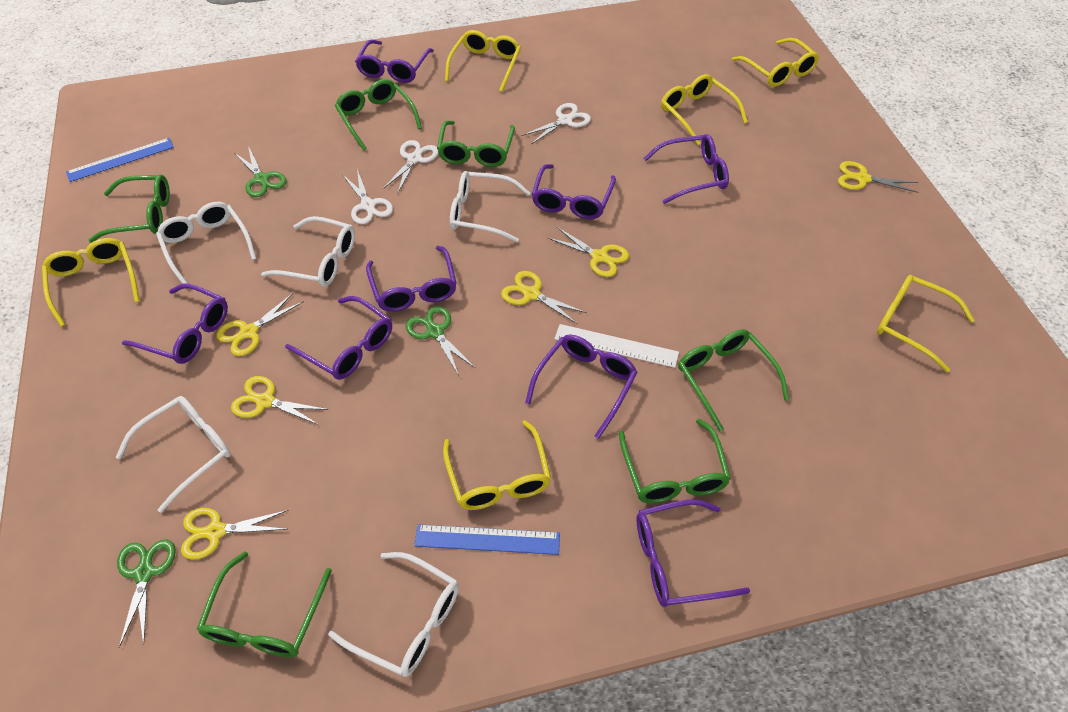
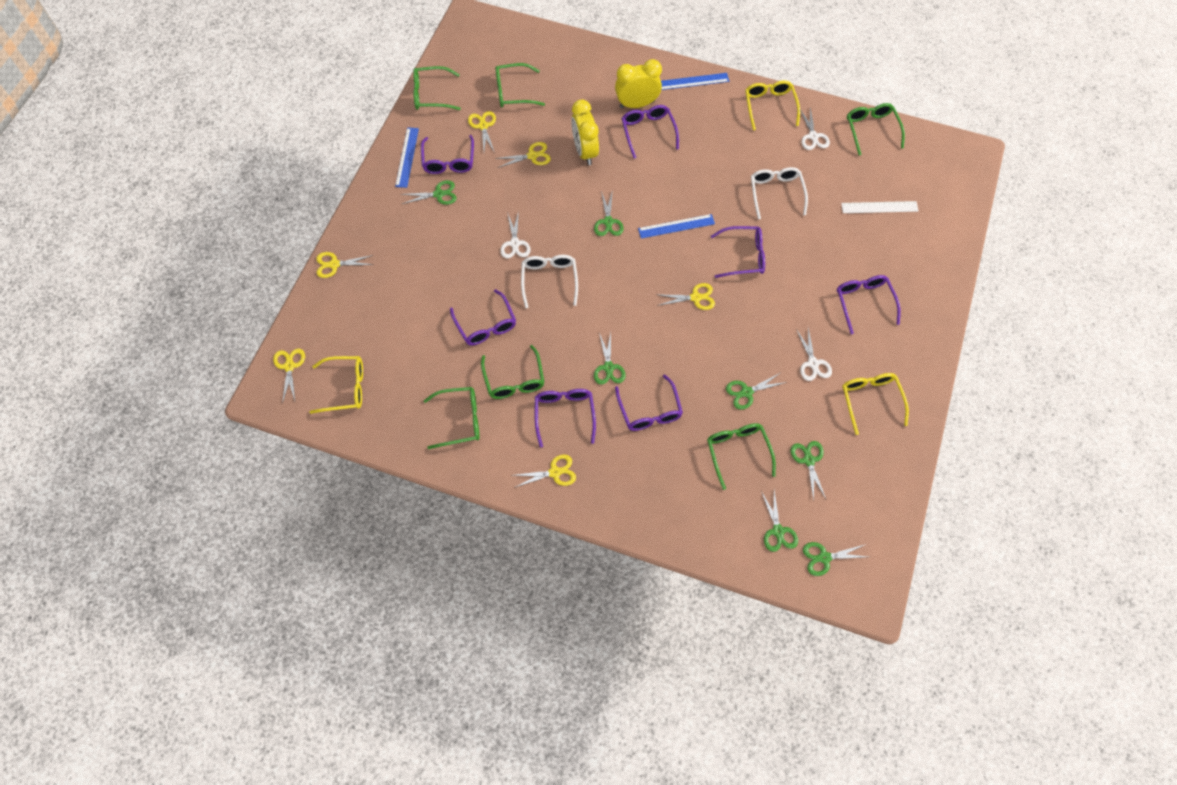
blue ruler: [66,138,174,182] [414,524,560,555] = 2 -> [395,127,419,188] [638,214,715,239] [661,73,729,90] = 3
green scissors: [117,539,176,648] [235,146,287,197] [406,306,475,376] = 3 -> [400,180,457,205] [594,190,624,236] [594,333,626,385] [726,373,787,410] [761,491,798,552] [791,441,826,501] [803,542,868,576] = 7
purple glasses: [122,283,228,364] [285,296,392,380] [355,40,434,83] [366,246,457,312] [525,335,638,439] [532,164,616,220] [636,499,750,607] [643,134,729,204] = 8 -> [421,135,474,174] [450,289,516,345] [535,389,596,448] [615,374,683,431] [621,105,679,159] [711,226,765,278] [837,275,901,334] = 7
white glasses: [116,396,231,513] [156,202,257,284] [261,216,355,287] [328,552,459,677] [450,171,530,242] = 5 -> [521,255,578,308] [751,167,808,219] = 2
yellow clock: none = 0 -> [571,99,599,165] [615,59,662,108] = 2
yellow glasses: [42,238,140,327] [443,420,551,510] [445,30,521,92] [661,74,748,145] [732,38,819,87] [877,275,975,372] = 6 -> [309,356,363,414] [745,80,800,130] [842,373,909,435] = 3

